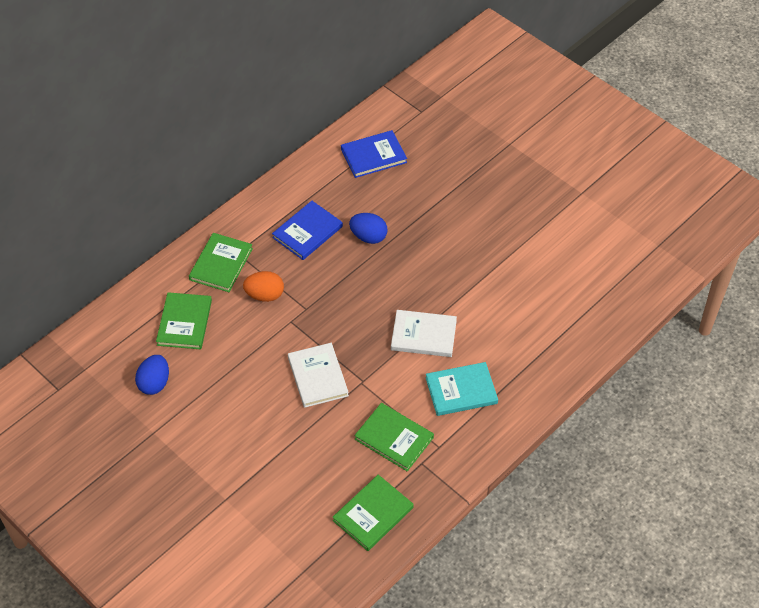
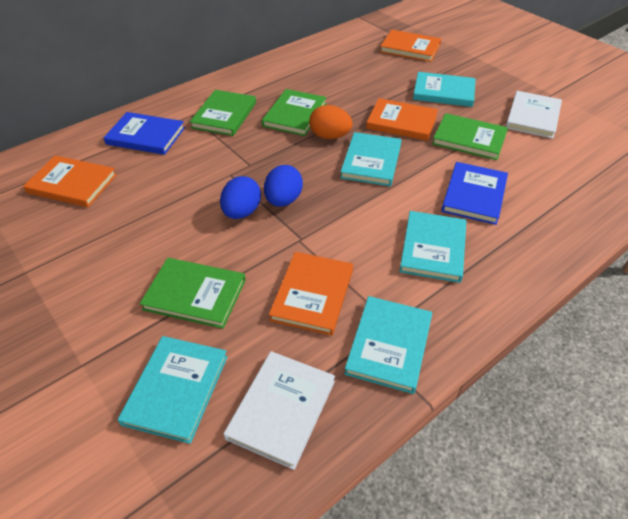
orange book: none = 0 -> [23,155,117,207] [269,252,353,336] [366,98,438,141] [380,30,441,62] = 4
turquoise book: [426,362,498,416] = 1 -> [118,336,228,444] [340,132,402,186] [344,296,432,394] [399,211,467,283] [413,72,476,107] = 5

